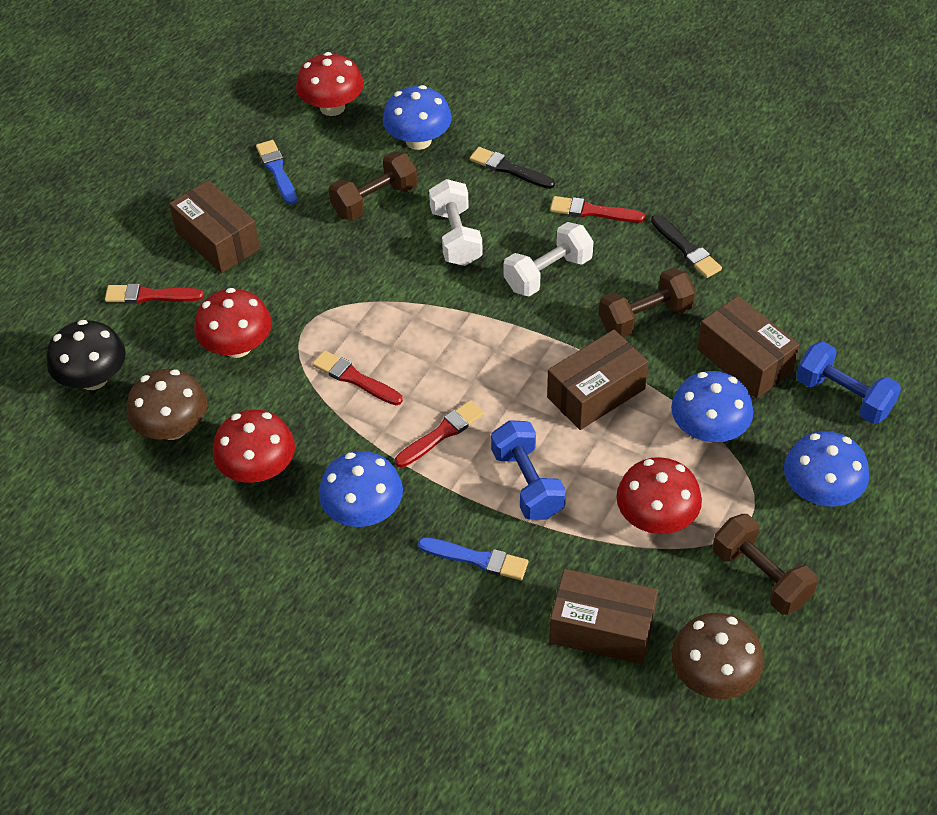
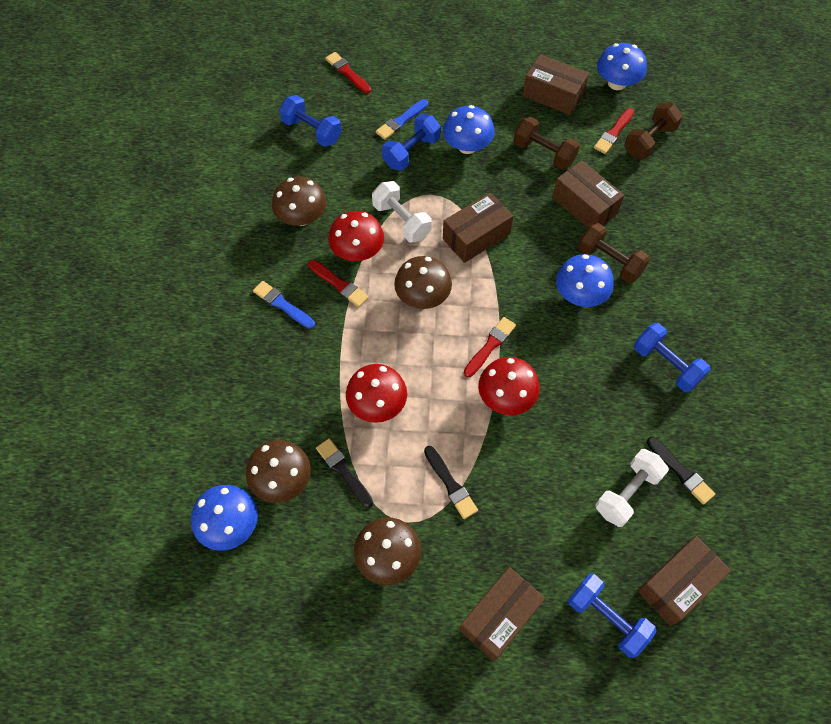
black brush: [470,147,555,189] [651,215,722,278] = 2 -> [316,438,373,507] [424,446,478,519] [647,437,715,505] = 3
black mushroom: [47,320,126,390] = 1 -> none = 0
blue dumbbell: [491,420,566,520] [796,341,901,424] = 2 -> [279,95,342,147] [382,114,441,171] [568,574,657,658] [634,323,711,392] = 4
brown box: [169,180,260,273] [547,330,648,430] [549,569,658,664] [697,296,800,398] = 4 -> [443,192,513,263] [459,567,545,662] [523,54,589,115] [552,160,624,228] [637,536,731,626] = 5
brown mushroom: [127,369,207,440] [672,613,764,699] = 2 -> [246,440,311,503] [272,177,326,226] [354,517,421,585] [394,256,452,309] = 4
red mushroom: [194,288,272,358] [213,410,295,483] [296,52,364,116] [616,457,702,534] = 4 -> [328,211,384,261] [346,364,407,423] [478,357,540,415] = 3

